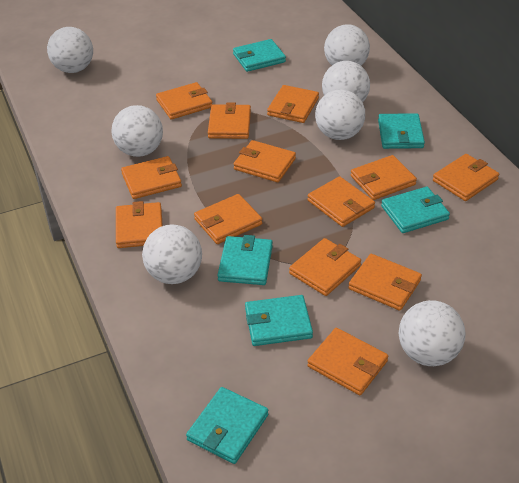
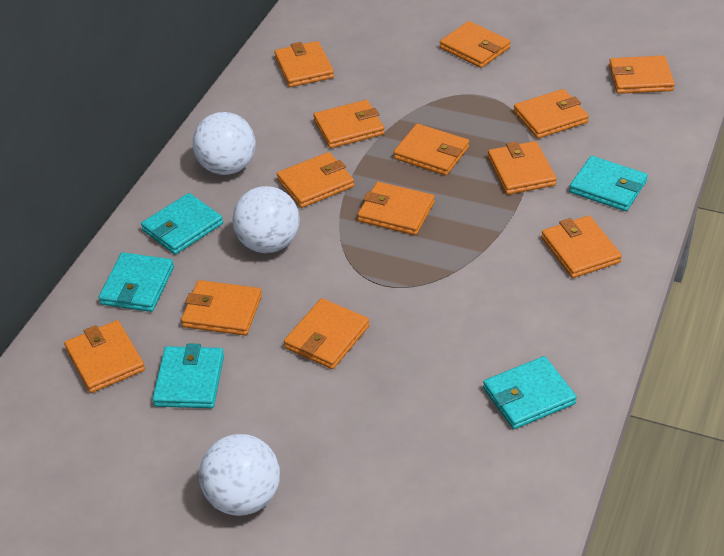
turquoise wallet: [186,387,268,464] [217,235,273,285] [233,39,286,72] [245,295,313,346] [378,113,425,149] [381,187,450,233] = 6 -> [99,252,174,312] [141,193,223,254] [152,343,224,408] [483,356,577,429] [569,156,648,211] = 5
white ball: [47,27,93,73] [111,105,163,157] [142,225,202,284] [315,89,365,140] [322,61,370,102] [324,24,370,65] [399,300,465,366] = 7 -> [193,112,255,175] [199,434,280,516] [232,186,300,253] = 3

